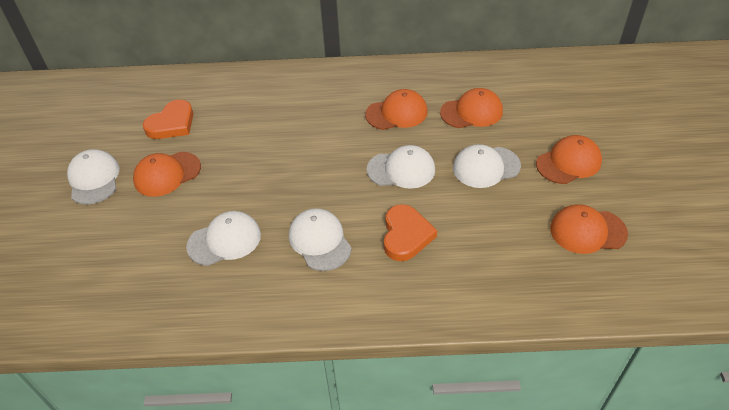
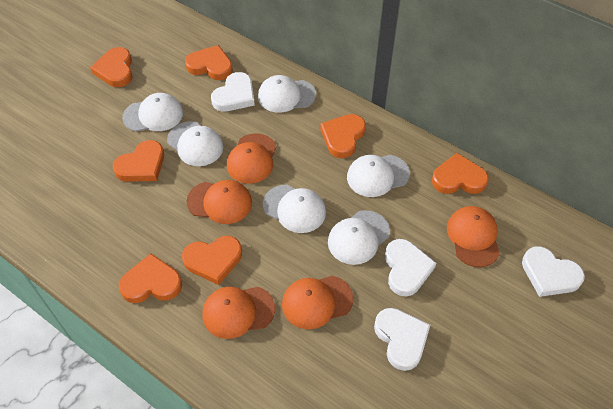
orange heart: [143,100,193,139] [384,204,437,261] = 2 -> [90,47,133,87] [113,140,164,182] [119,254,182,303] [182,236,242,285] [185,45,233,80] [320,114,366,158] [432,153,489,194] = 7
white cap: [67,149,120,205] [186,211,261,266] [289,208,352,271] [367,145,435,189] [453,144,521,188] = 5 -> [122,93,183,132] [167,121,224,166] [258,75,316,113] [262,184,326,233] [328,210,390,265] [347,155,410,197] = 6
white heart: none = 0 -> [211,72,255,112] [374,308,430,371] [385,239,436,297] [522,246,585,297] = 4

